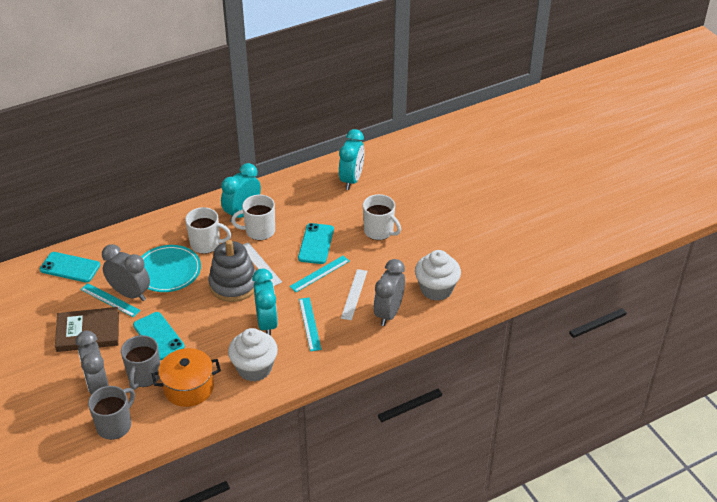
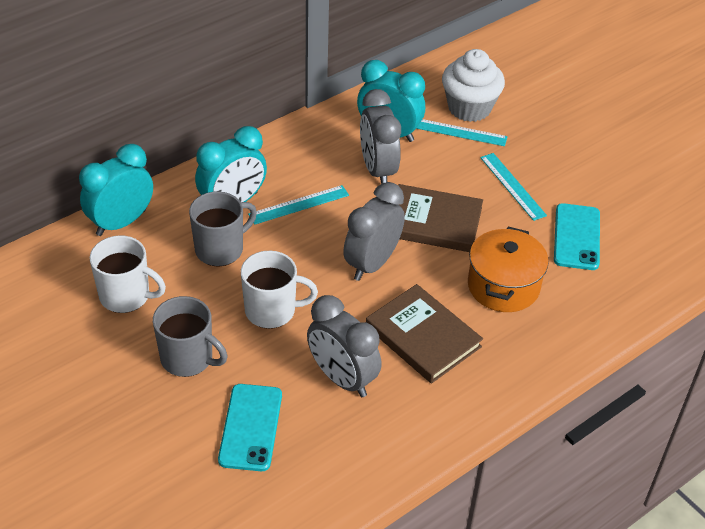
brown book: [55,307,119,352] = 1 -> [366,284,483,384] [398,184,483,252] = 2
grey stacking toy: [208,240,256,302] = 1 -> none = 0
turquoise phone: [39,252,100,283] [133,312,185,360] [298,223,334,264] = 3 -> [218,384,282,471] [554,203,600,270] = 2
turquoise plate: [141,245,201,292] = 1 -> none = 0
white cupcake: [228,328,278,381] [415,250,461,301] = 2 -> [442,49,505,122] = 1
white mug: [185,207,231,254] [231,195,275,240] [363,194,401,240] = 3 -> [90,235,166,313] [241,251,318,329] = 2
white ruler: [243,243,282,286] [341,269,367,320] = 2 -> none = 0

